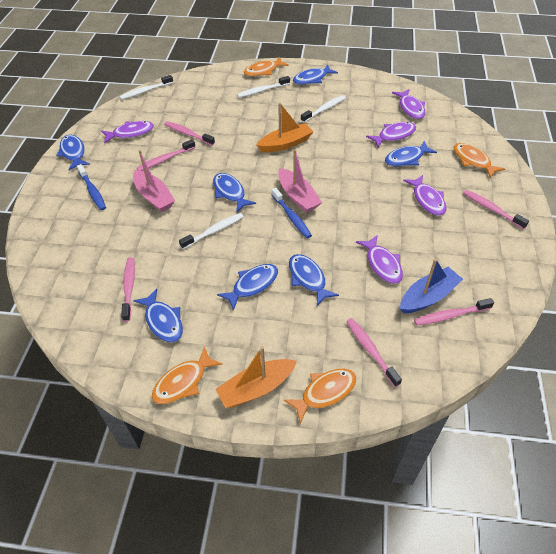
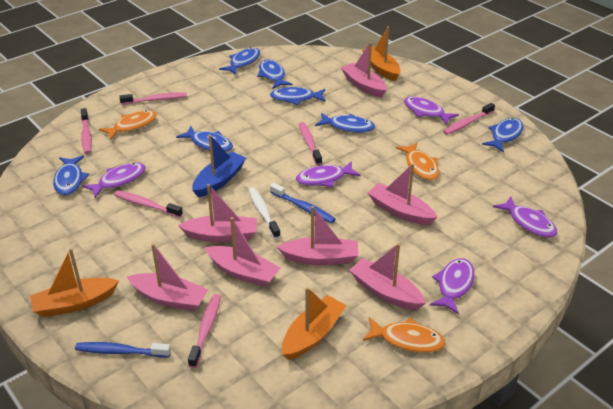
orange boat: [216,346,297,408] [257,102,313,152] = 2 -> [30,248,119,317] [282,287,347,360] [362,26,400,81] = 3
orange fish: [152,347,223,404] [244,57,289,76] [284,369,357,424] [454,143,505,179] = 4 -> [99,110,157,140] [363,317,446,353] [396,142,439,180] = 3
pink boat: [133,150,175,212] [278,149,322,213] = 2 -> [127,243,208,311] [178,184,257,242] [205,217,281,287] [277,206,358,265] [341,42,386,98] [349,243,426,310] [368,163,438,225] = 7
white toothbrush: [119,75,173,100] [179,213,244,249] [237,76,290,98] [301,95,346,123] = 4 -> [249,187,281,239] = 1

